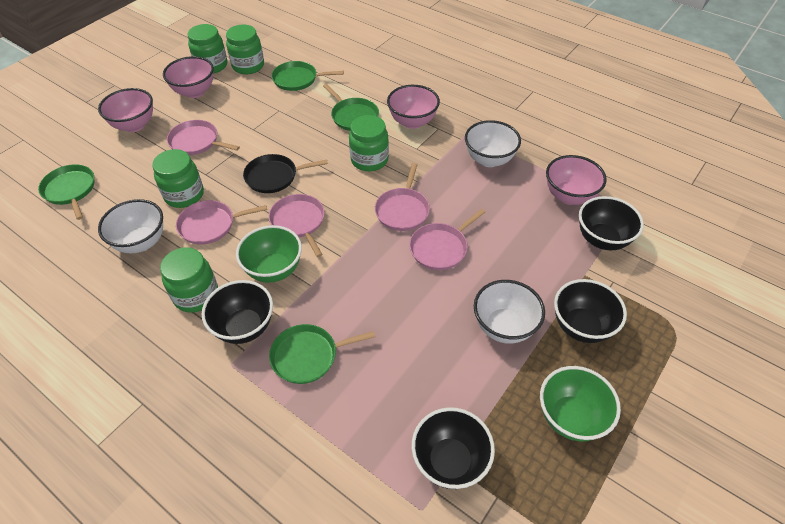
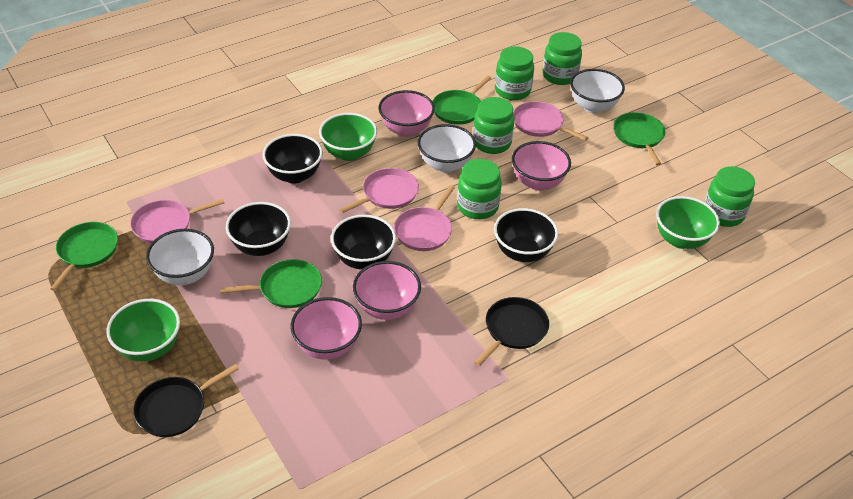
black pan: [243,154,328,193] = 1 -> [133,364,239,437] [474,297,549,366] = 2
green bowl: [236,225,302,283] [540,366,621,441] = 2 -> [106,299,180,362] [319,113,377,161] [656,196,720,249] = 3
pink pan: [167,120,240,155] [176,200,267,245] [269,194,325,257] [375,163,430,231] [409,209,485,270] = 5 -> [130,199,224,243] [339,168,419,213] [394,185,455,251] [513,101,589,141] = 4

